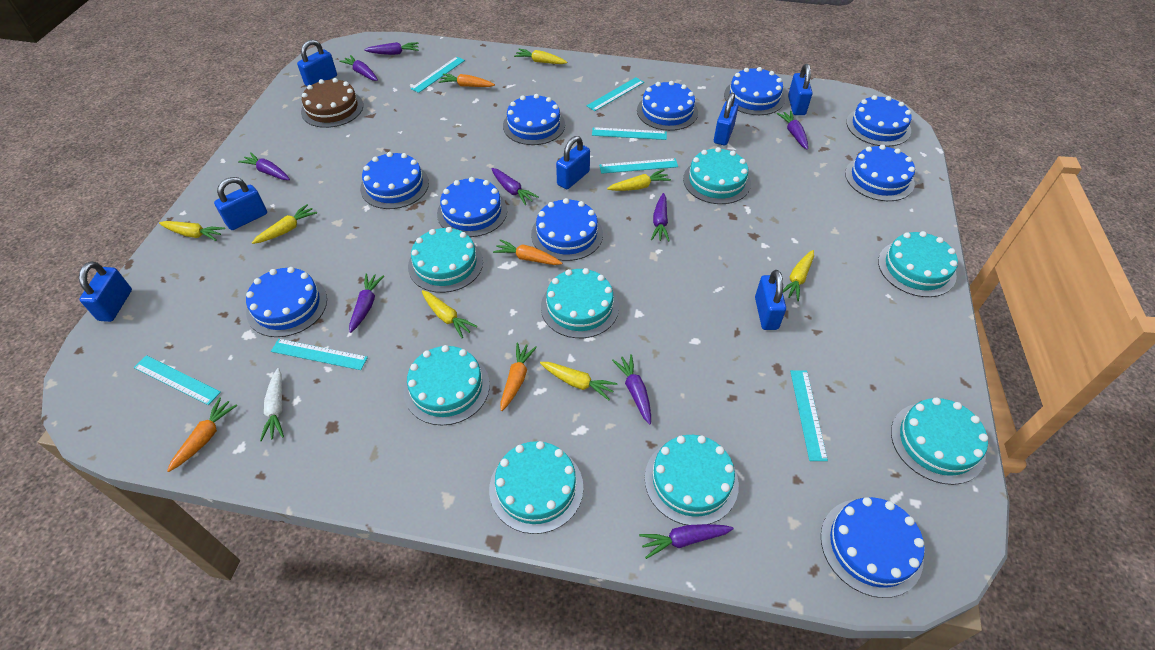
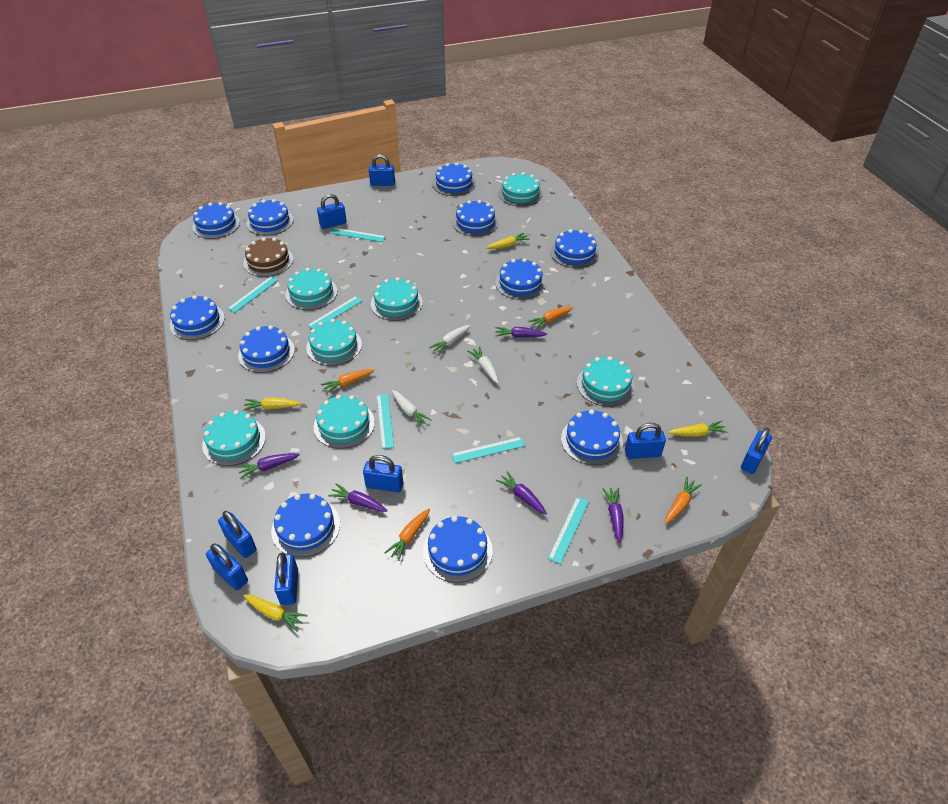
blue cake: [246,267,327,337] [360,152,429,209] [437,177,507,237] [503,94,565,145] [531,198,603,261] [637,81,698,131] [724,67,785,115] [821,497,925,598] [845,145,915,201] [847,95,912,147] = 10 -> [170,295,225,340] [192,202,240,239] [238,325,295,373] [246,199,293,236] [271,494,340,557] [423,516,493,583] [432,163,476,196] [452,200,499,236] [495,258,546,300] [550,229,599,268] [561,410,623,465] = 11
blue padlock: [79,262,132,322] [214,177,267,230] [297,40,337,86] [556,136,590,189] [714,93,739,145] [755,270,786,330] [788,64,813,115] = 7 -> [206,544,248,590] [218,511,257,558] [274,553,298,605] [317,194,347,229] [363,455,403,492] [369,154,395,186] [625,423,666,459] [741,428,772,474] = 8
purple carrot: [238,152,290,180] [339,55,378,81] [349,274,384,333] [364,42,419,55] [491,168,539,205] [612,354,651,425] [639,524,734,559] [651,193,670,242] [777,111,808,150] = 9 -> [237,453,300,479] [328,483,388,512] [495,327,547,338] [496,471,547,515] [602,488,624,543] = 5
turquoise cake: [404,345,490,425] [408,227,483,293] [489,441,583,534] [541,268,619,338] [645,435,739,525] [683,147,751,204] [878,231,958,297] [891,397,988,485] = 8 -> [202,410,266,466] [286,268,337,310] [306,319,362,366] [314,395,375,449] [371,277,423,321] [498,172,543,207] [577,356,635,407] = 7
turquoise ruler: [134,355,221,405] [271,339,368,370] [410,56,465,93] [586,77,644,111] [592,127,667,140] [599,158,678,174] [790,370,828,461] = 7 -> [228,276,278,313] [307,296,363,329] [331,228,386,242] [377,394,394,449] [451,437,525,463] [548,497,589,564] = 6
white carrot: [260,368,284,441] = 1 -> [392,390,431,428] [429,325,471,355] [467,346,499,384] = 3
yellow carrot: [159,221,225,241] [252,204,317,244] [422,290,477,338] [514,49,567,64] [540,362,617,400] [607,169,671,191] [783,250,814,301] = 7 -> [243,397,301,411] [244,595,308,632] [486,233,530,249] [668,421,727,437] = 4

